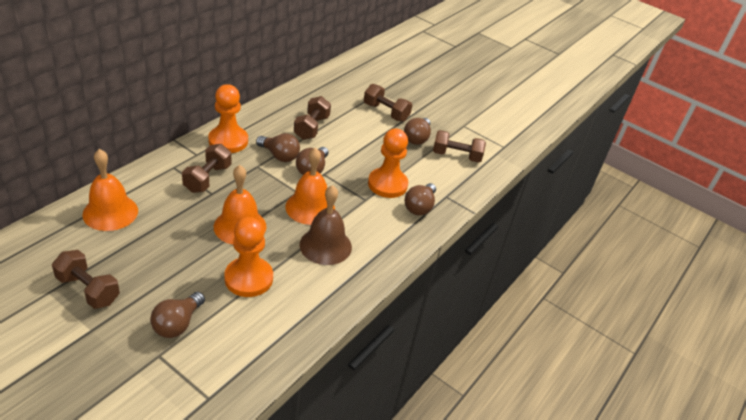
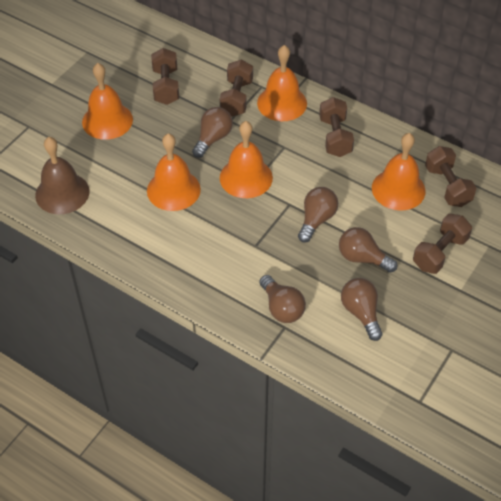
orange bell: [82,149,138,231] [214,165,267,245] [285,147,335,225] = 3 -> [82,63,133,140] [147,133,201,211] [220,121,273,198] [257,45,307,121] [372,133,425,211] = 5
orange pawn: [208,84,248,153] [224,217,273,297] [368,129,408,198] = 3 -> none = 0

